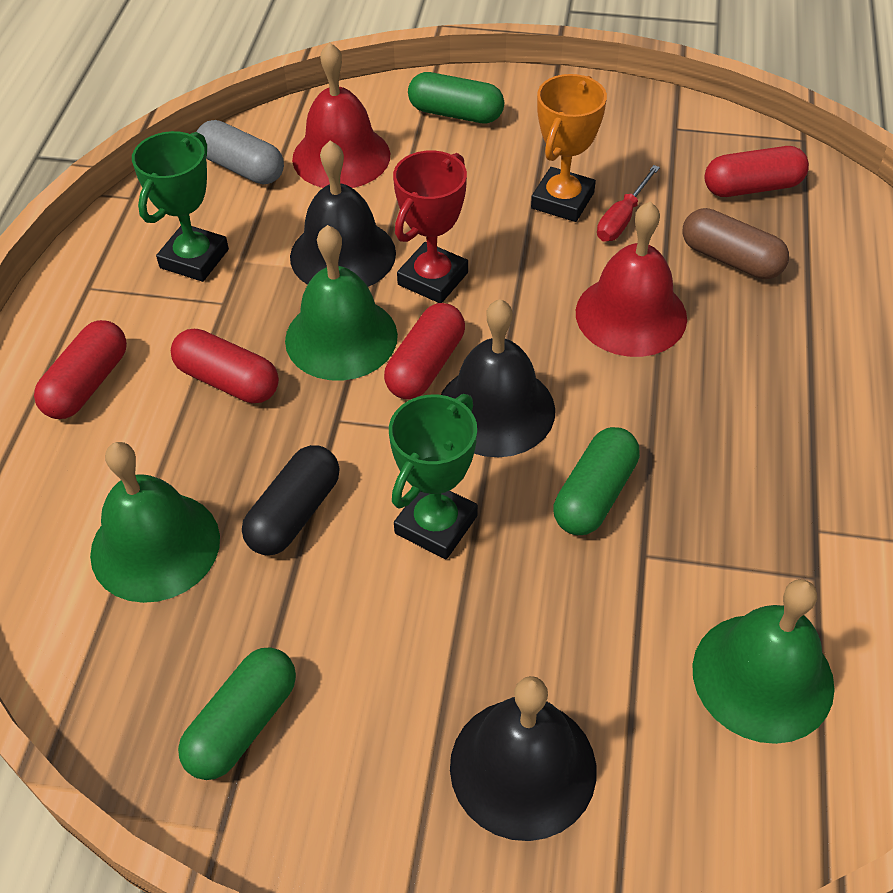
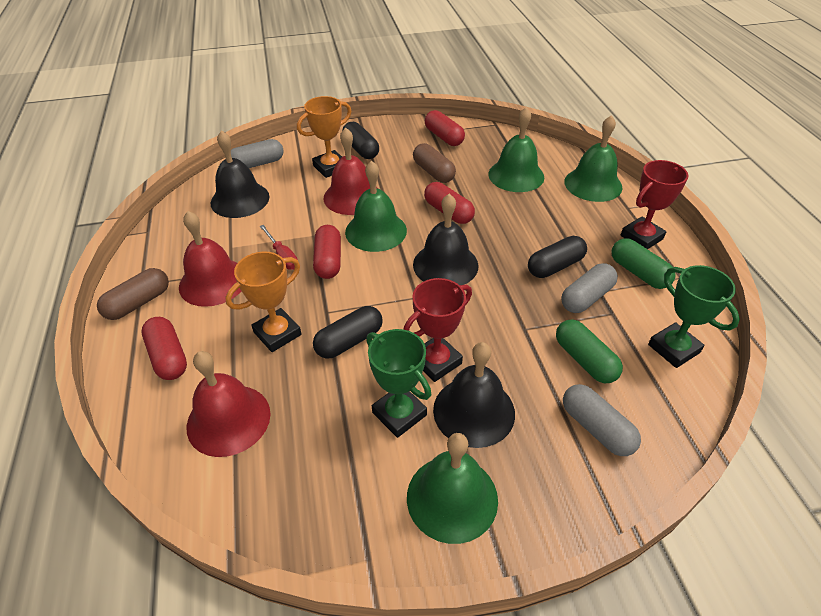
black capsule: [242,445,340,555] = 1 -> [313,306,383,358] [342,122,379,159] [528,236,587,278] = 3
brown capsule: [682,208,789,279] = 1 -> [97,268,169,320] [413,143,456,183] = 2
green bell: [90,442,220,603] [285,225,398,381] [693,579,835,744] = 3 -> [345,161,407,252] [407,433,498,544] [488,107,544,192] [564,115,622,202] = 4
green capsule: [178,648,296,780] [408,72,504,123] [554,427,640,535] = 3 -> [556,319,623,383] [611,238,676,289] = 2
grey capsule: [197,120,284,184] = 1 -> [231,139,284,168] [561,263,618,313] [563,384,641,456] = 3
orange trophy: [531,74,607,222] = 1 -> [225,251,302,352] [297,96,352,178] = 2
red bell: [292,42,390,188] [576,202,687,357] = 2 -> [179,211,241,307] [187,351,270,457] [323,128,377,215] = 3
red trophy: [393,150,468,303] = 1 -> [404,278,472,382] [621,160,688,249] = 2

